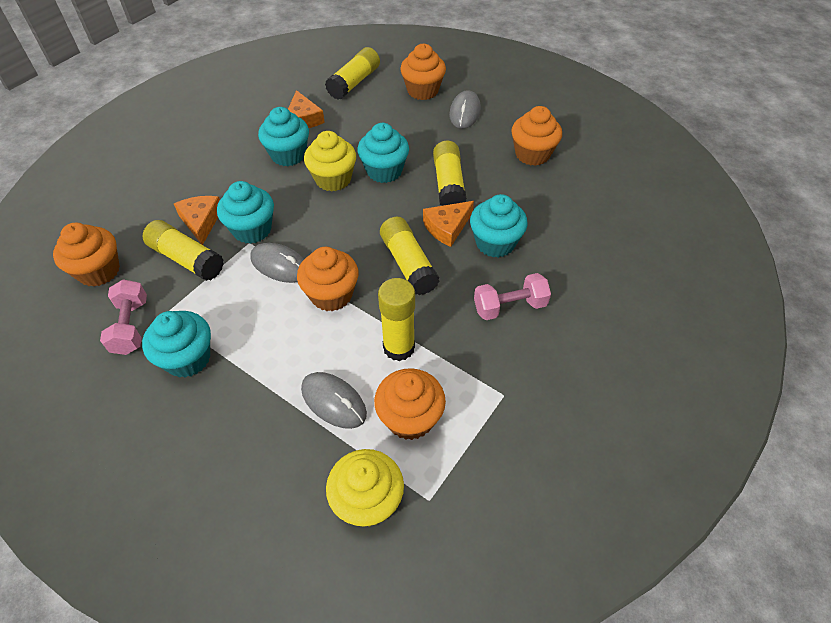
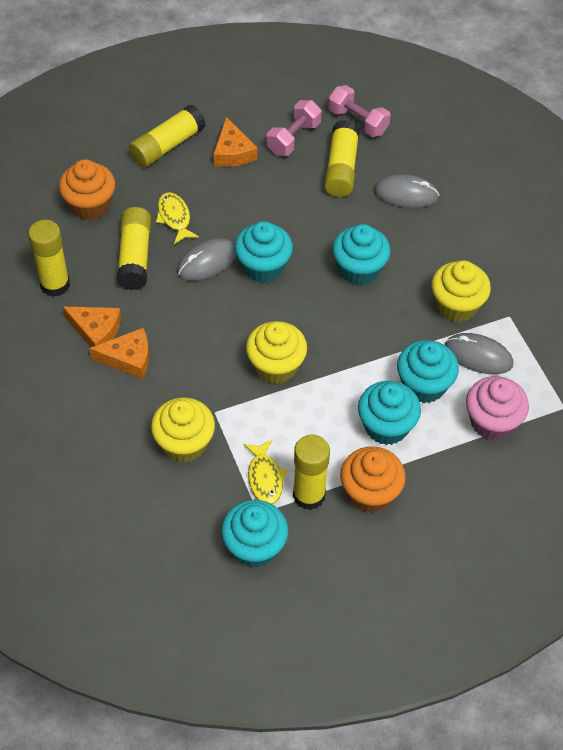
orange cupcake: [53,223,120,287] [297,247,359,311] [374,368,446,440] [400,44,446,100] [511,106,562,166] = 5 -> [59,159,116,220] [340,446,406,513] = 2
pink cupcake: none = 0 -> [466,376,529,440] = 1
yellow cupcake: [304,131,356,192] [326,449,404,527] = 2 -> [151,397,215,463] [246,321,307,384] [431,261,491,322] = 3
yellow fish: none = 0 -> [156,192,199,244] [243,440,288,504] = 2

